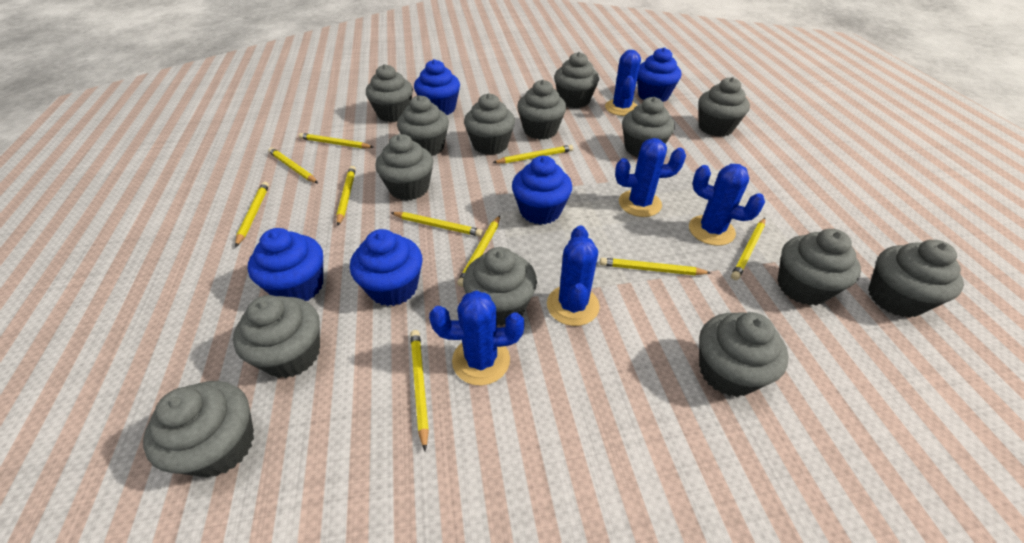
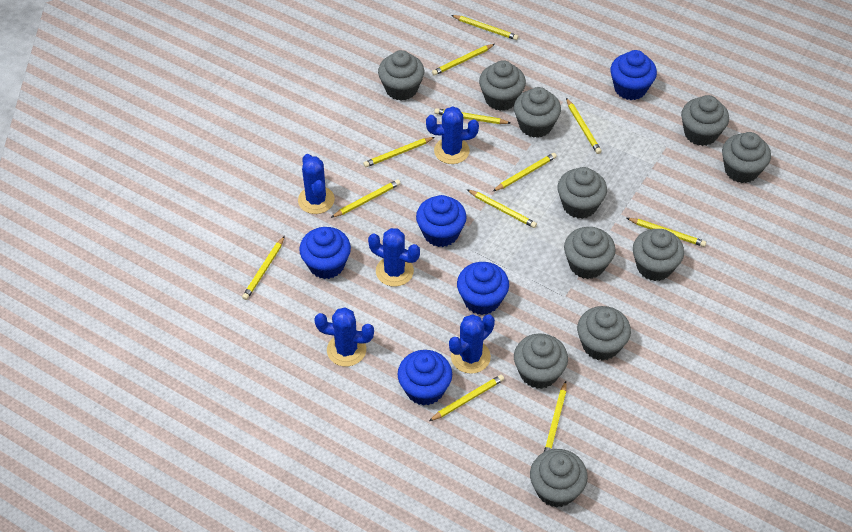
grey cupcake: [143,381,254,478] [233,295,320,378] [366,64,413,122] [375,134,433,201] [397,95,449,156] [463,247,537,326] [464,93,515,155] [517,80,566,140] [554,52,599,108] [622,97,675,157] [699,77,750,137] [699,312,789,397] [777,229,861,305] [868,240,964,318] = 14 -> [378,50,424,100] [479,60,526,111] [514,87,561,138] [514,334,568,389] [530,449,588,508] [558,167,607,219] [564,227,616,279] [577,306,631,361] [633,229,684,281] [681,95,729,146] [722,132,771,183] = 11
yellow pencil: [235,182,269,247] [268,147,318,183] [299,133,373,149] [336,166,356,226] [391,212,483,236] [410,330,429,451] [457,215,500,287] [493,145,573,164] [600,258,711,275] [731,218,765,280] = 10 -> [242,236,285,300] [331,179,401,218] [363,137,435,167] [429,375,504,421] [432,44,495,76] [434,108,510,124] [451,15,519,40] [467,189,537,228] [492,153,557,192] [544,381,566,452] [566,98,602,154] [627,218,706,247] = 12

